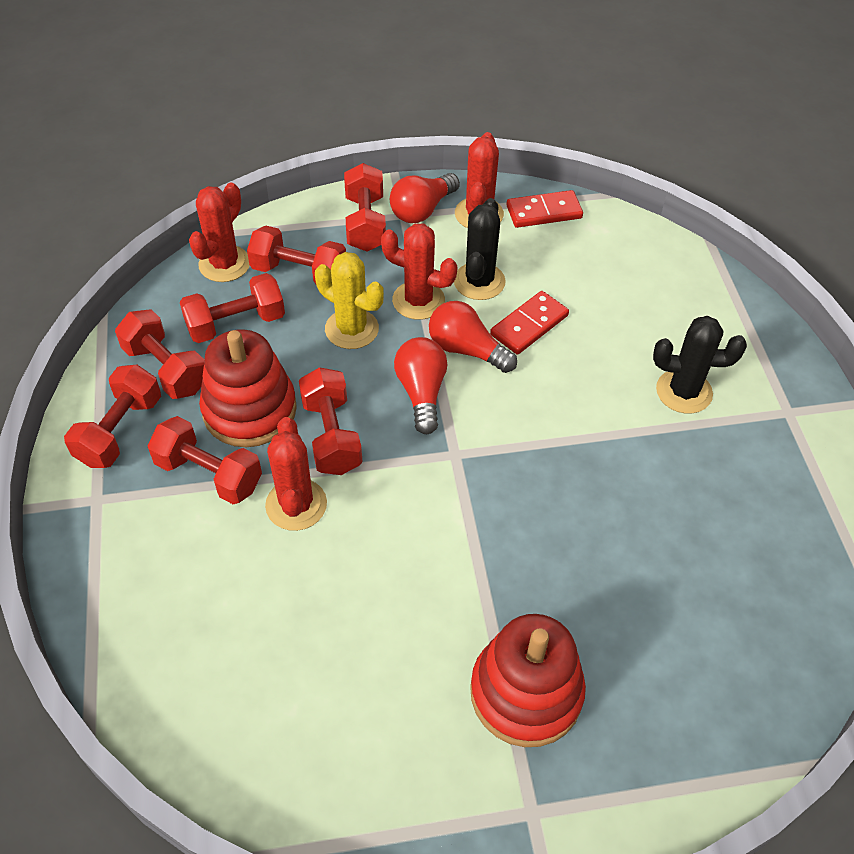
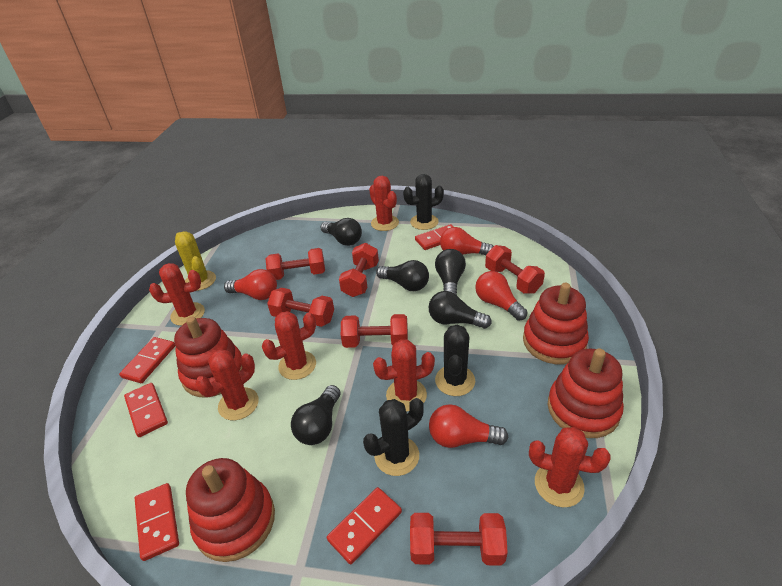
black cactus: [454,198,506,300] [653,316,747,414] = 2 -> [363,398,424,476] [403,174,444,230] [435,325,475,396] = 3
black light bulb: none = 0 -> [291,385,341,445] [320,218,362,246] [376,260,429,291] [428,291,492,329] [435,249,466,295] = 5
red cactus: [189,182,250,282] [265,417,327,531] [381,223,457,320] [455,132,504,228] = 4 -> [149,263,205,326] [195,349,259,420] [262,311,316,380] [369,176,399,231] [373,339,435,412] [529,427,611,507] = 6
red domino: [490,291,569,355] [506,190,583,228] = 2 -> [119,337,175,383] [124,383,168,437] [135,483,179,561] [327,487,402,564] [415,224,454,250] = 5
red dumbbell: [64,365,161,468] [115,309,204,399] [147,416,262,504] [180,273,285,343] [247,225,346,284] [299,367,362,475] [344,163,386,251] = 7 -> [265,248,325,280] [267,288,334,327] [339,243,379,297] [341,314,408,348] [410,513,508,566] [485,245,545,294] = 6
red light bulb: [390,173,460,223] [394,337,448,434] [429,301,517,373] = 3 -> [224,269,277,300] [429,404,509,448] [440,227,493,255] [475,271,528,321] = 4
red stacking toy: [199,329,297,447] [470,614,586,747] = 2 -> [174,316,242,398] [186,458,275,562] [523,283,589,364] [548,348,624,438] = 4

